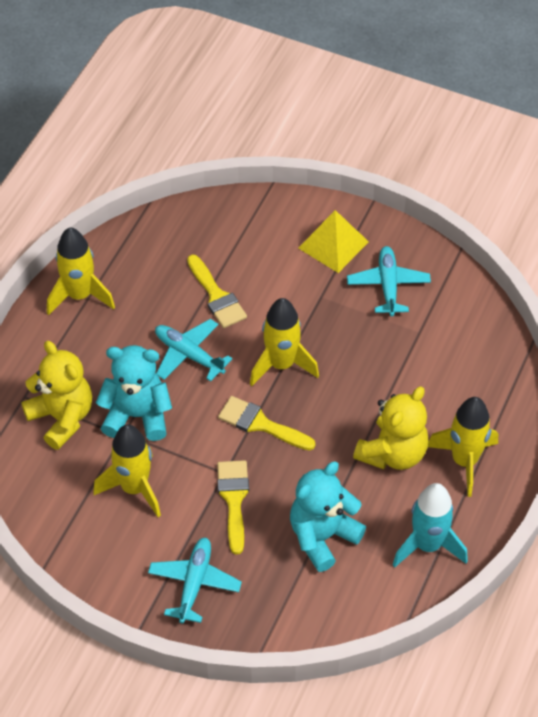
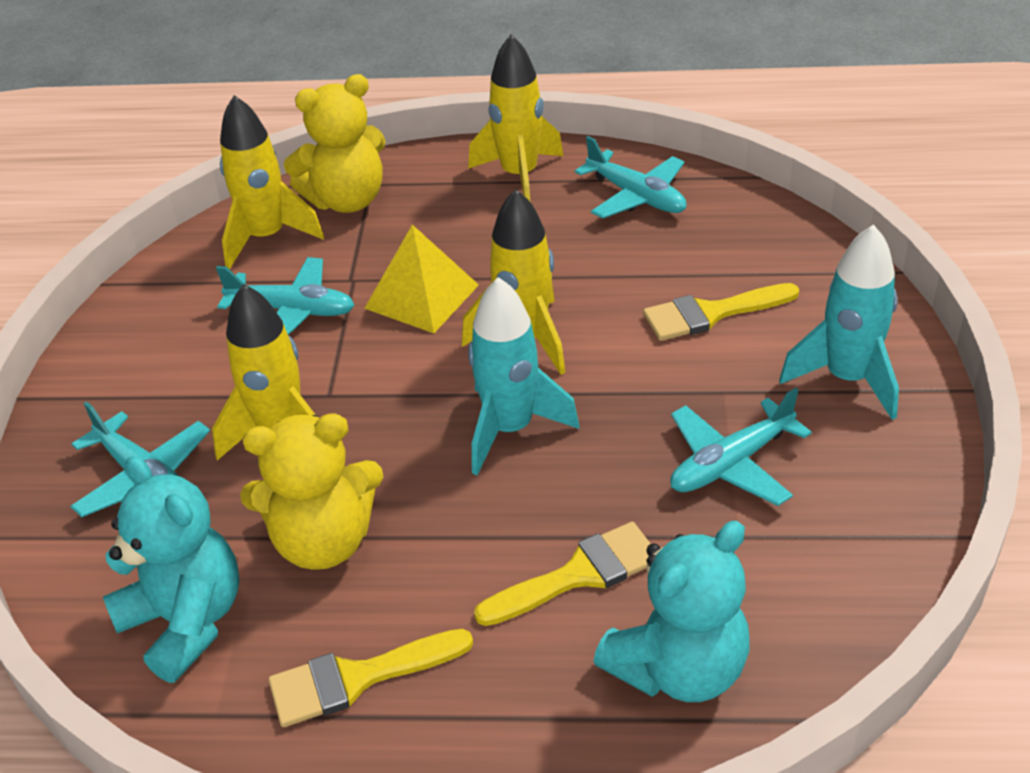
turquoise plane: [148,538,242,624] [155,319,232,381] [347,246,431,316] = 3 -> [70,401,210,517] [216,257,355,335] [575,136,687,219] [670,388,812,506] = 4
turquoise rocket: [393,483,468,567] = 1 -> [468,277,579,476] [779,224,899,420] = 2

